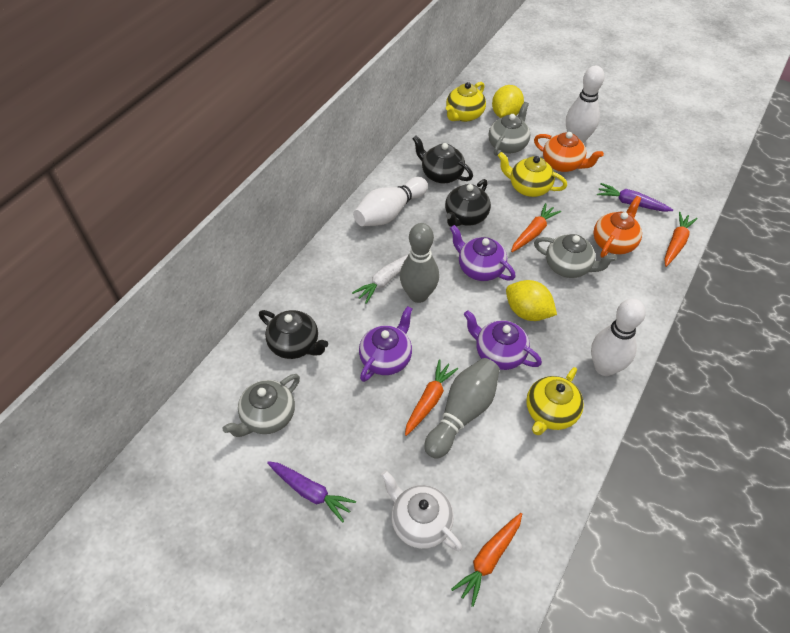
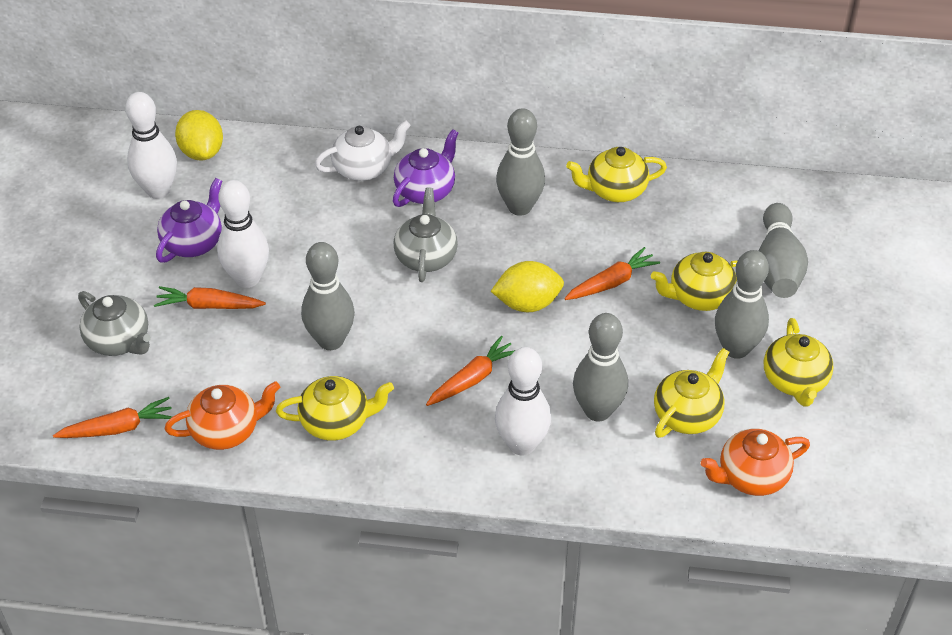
black teapot: [259,310,328,359] [412,135,473,183] [445,179,491,227] = 3 -> none = 0
grey bowling pin: [400,223,439,303] [424,358,500,459] = 2 -> [301,242,355,350] [496,108,545,216] [573,313,628,421] [715,250,769,359] [759,203,808,298] = 5
grey teapot: [223,374,300,437] [488,102,530,156] [534,234,617,278] = 3 -> [78,291,151,356] [394,188,458,282] = 2
purple carrot: [267,461,356,523] [597,183,673,212] = 2 -> none = 0
purple teapot: [359,306,412,382] [450,225,516,281] [464,310,542,370] = 3 -> [156,178,222,263] [393,129,458,207] = 2
white carrot: [352,254,409,304] = 1 -> none = 0
yellow teapot: [446,82,486,122] [498,152,567,197] [526,367,584,435] = 3 -> [276,376,394,441] [566,147,667,202] [651,252,738,311] [654,348,729,438] [764,318,834,407] = 5

